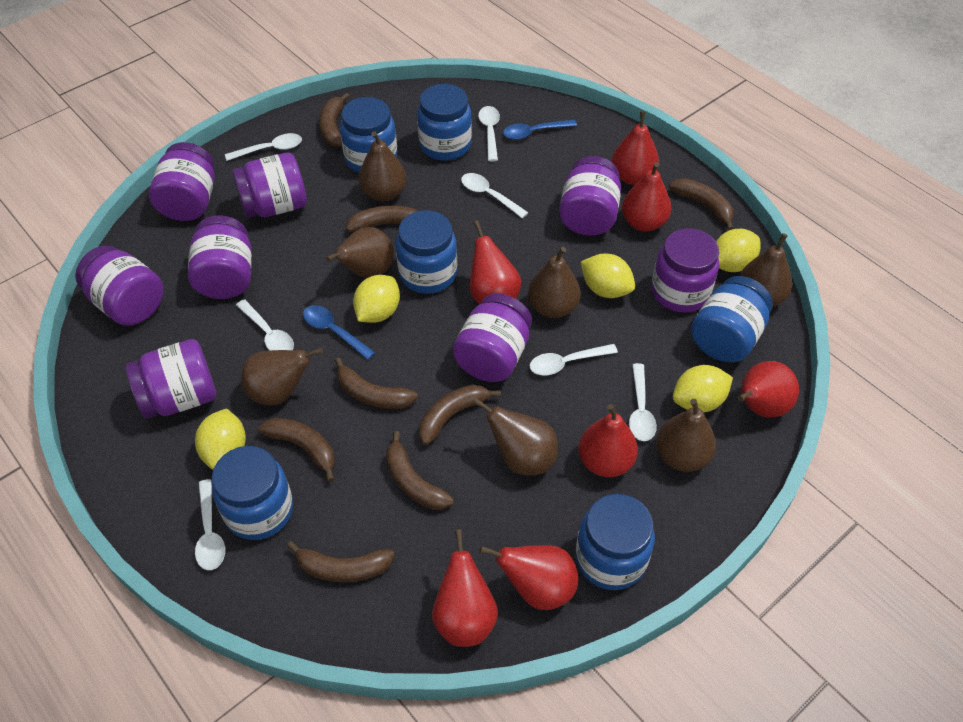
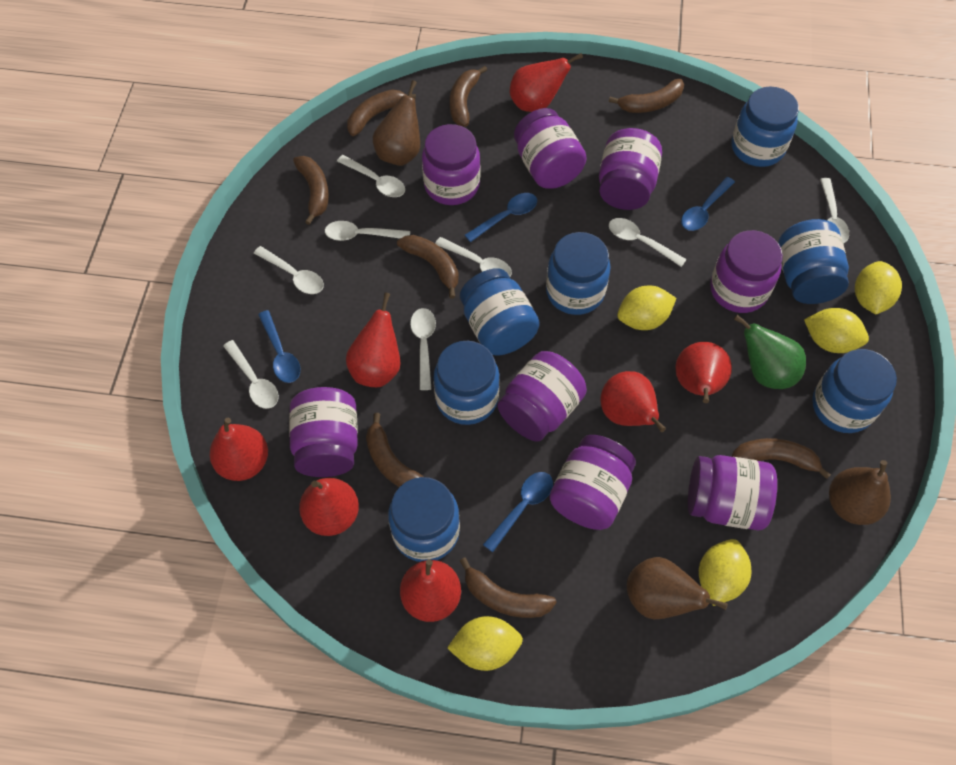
blue jar: [212,446,293,540] [340,97,397,173] [396,210,457,294] [417,84,472,161] [576,494,655,590] [691,276,773,362] = 6 -> [388,477,460,562] [433,341,500,425] [460,268,540,355] [546,232,611,315] [731,87,799,167] [778,219,849,304] [812,349,897,433] = 7
blue spoon: [303,305,375,360] [503,120,577,140] = 2 -> [258,310,300,383] [465,193,537,242] [483,472,553,552] [681,177,735,231] = 4
brown pear: [241,348,323,406] [326,227,394,278] [359,131,406,201] [473,398,558,476] [528,247,581,318] [656,399,716,472] [740,233,792,306] = 7 -> [373,80,420,166] [627,557,728,619] [829,460,891,525] = 3
green pear: none = 0 -> [734,315,806,389] = 1
white spoon: [195,479,225,570] [225,133,302,161] [236,299,294,350] [461,173,528,218] [478,106,500,162] [529,344,618,375] [629,363,657,441] = 7 -> [223,340,279,409] [254,246,324,294] [325,221,410,241] [337,155,405,197] [410,308,436,390] [435,237,512,277] [609,218,687,267] [820,178,849,244] = 8

